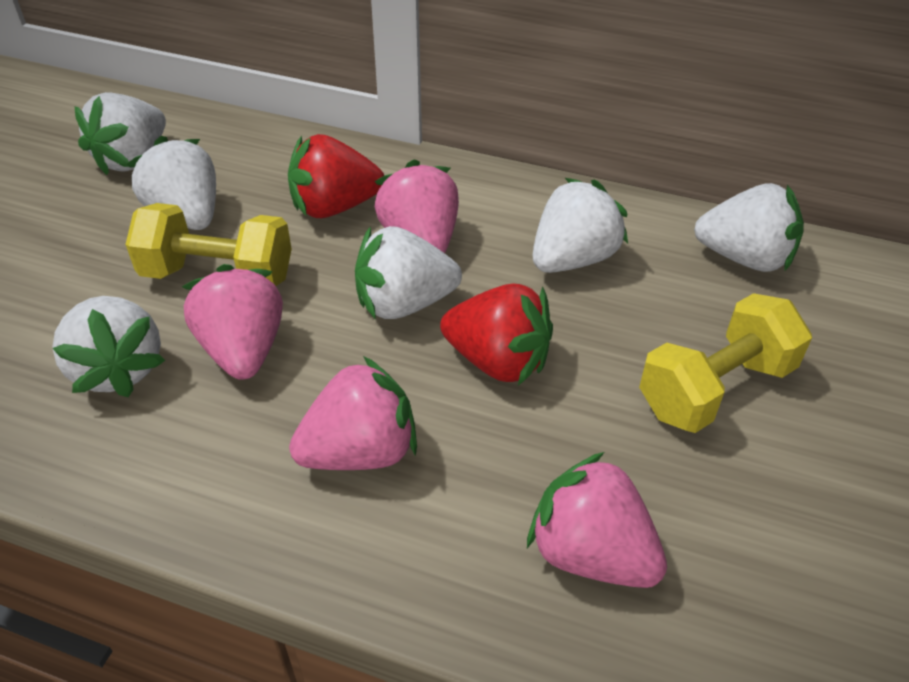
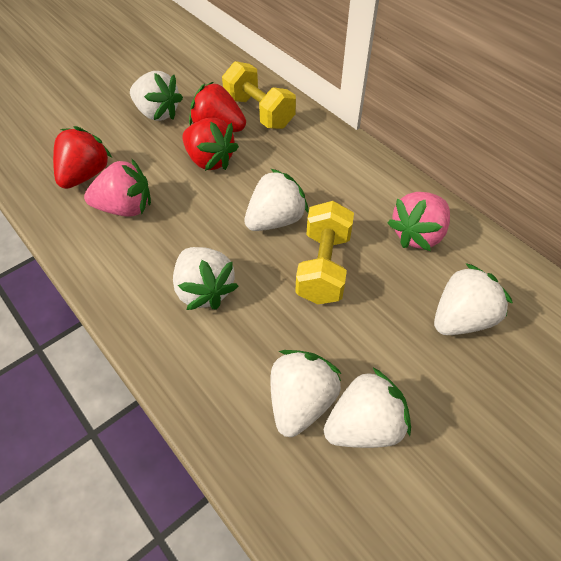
pink strawberry: [182,264,283,380] [289,356,417,470] [375,159,459,253] [527,452,667,588] = 4 -> [84,159,151,217] [387,192,450,251] = 2
red strawberry: [288,134,384,218] [440,283,553,385] = 2 -> [53,126,112,189] [182,118,239,171] [189,82,246,132] = 3

